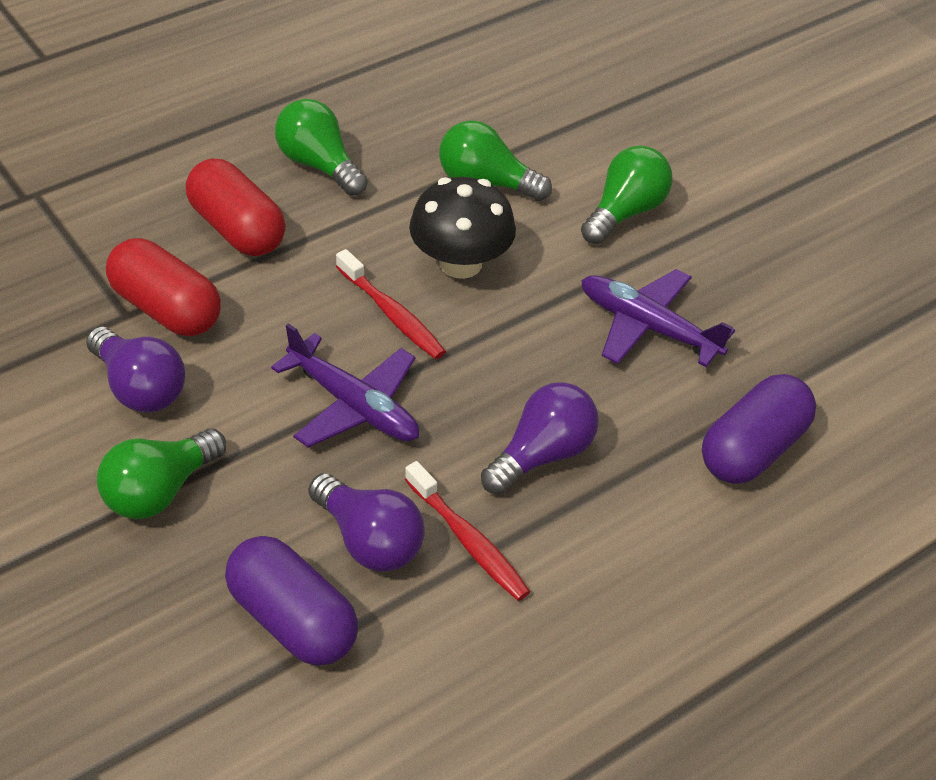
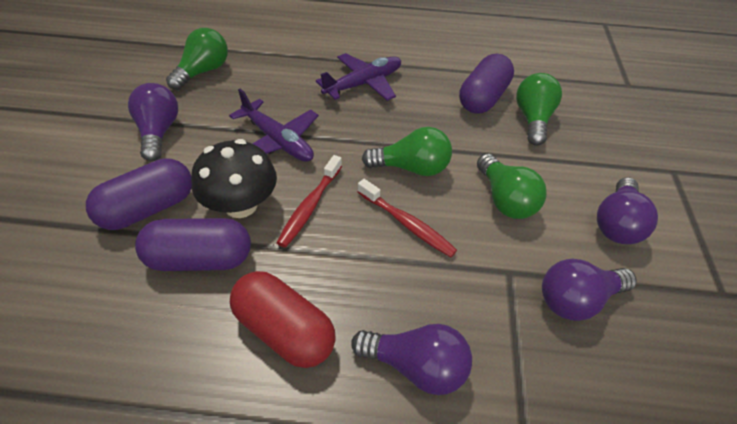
purple capsule: [225,536,358,666] [702,374,816,484] = 2 -> [86,158,192,230] [135,218,251,271] [459,54,514,114] = 3
purple light bulb: [86,327,185,413] [308,473,425,572] [481,382,599,495] = 3 -> [128,83,178,162] [351,324,472,395] [542,259,637,321] [597,177,658,244] = 4
red capsule: [106,238,221,336] [186,159,286,256] = 2 -> [230,271,336,368] = 1

